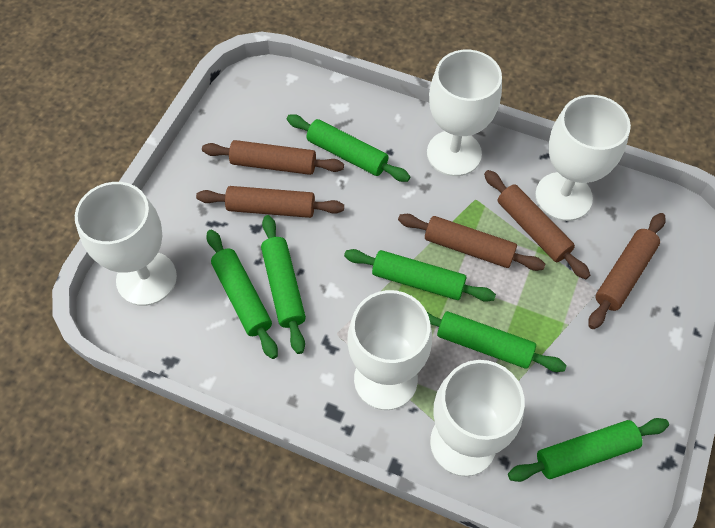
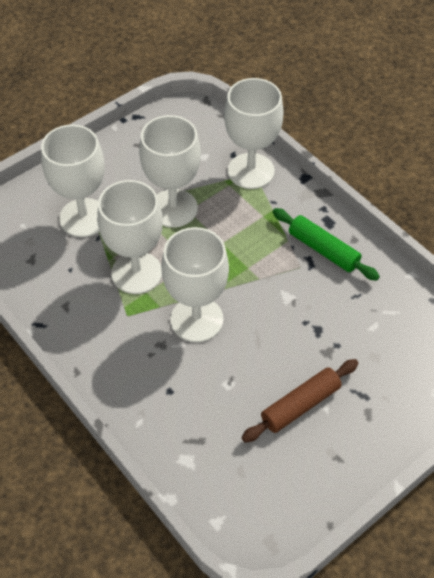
brown rolling pin: [196,186,344,218] [202,140,344,175] [398,214,545,271] [484,170,590,279] [588,213,666,329] = 5 -> [242,359,359,442] = 1
green rolling pin: [207,230,278,359] [261,215,306,354] [287,114,410,182] [344,249,496,302] [426,311,567,372] [508,418,669,482] = 6 -> [272,208,380,281] = 1

